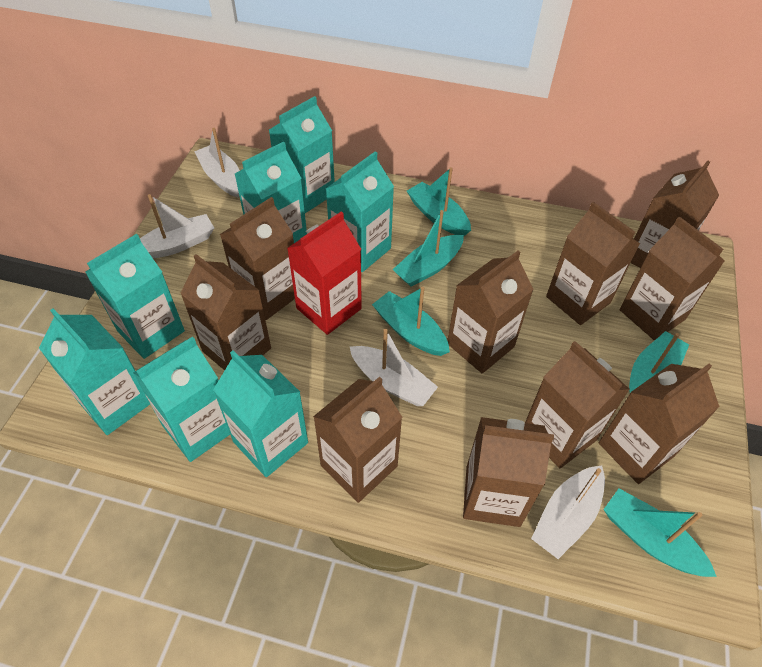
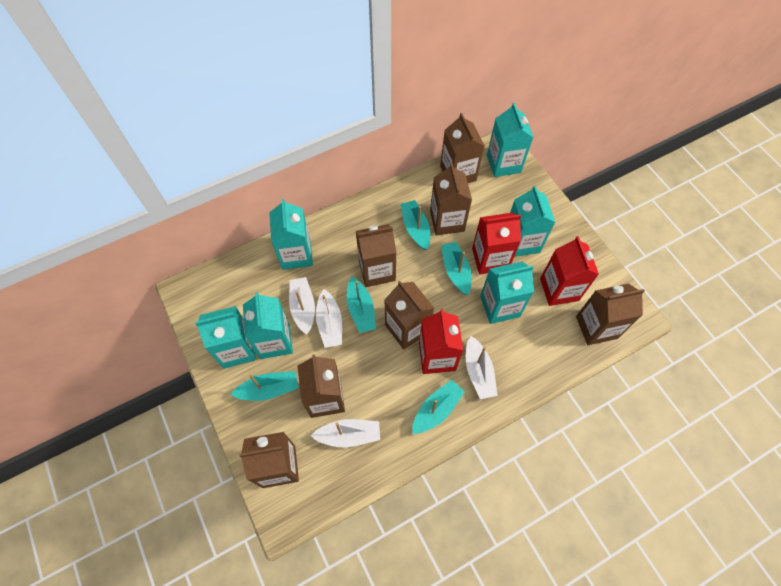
brown carton: [180,254,271,370] [220,197,295,320] [313,377,403,503] [447,251,534,373] [463,417,554,527] [525,341,630,468] [546,202,640,325] [599,363,720,484] [619,216,724,341] [631,161,719,268] = 10 -> [239,432,299,488] [297,355,345,418] [356,224,397,287] [384,281,434,350] [430,163,472,235] [440,113,485,183] [576,284,645,345] = 7
red carton: [287,211,362,335] = 1 -> [419,309,463,374] [472,213,521,274] [540,236,599,306] = 3
turquoise carton: [39,308,150,435] [85,234,185,359] [133,337,230,462] [213,351,308,477] [235,142,307,243] [269,96,335,213] [326,151,394,272] = 7 -> [195,306,256,369] [243,292,293,359] [269,199,313,270] [480,261,534,324] [487,102,534,177] [510,185,556,257] = 6

